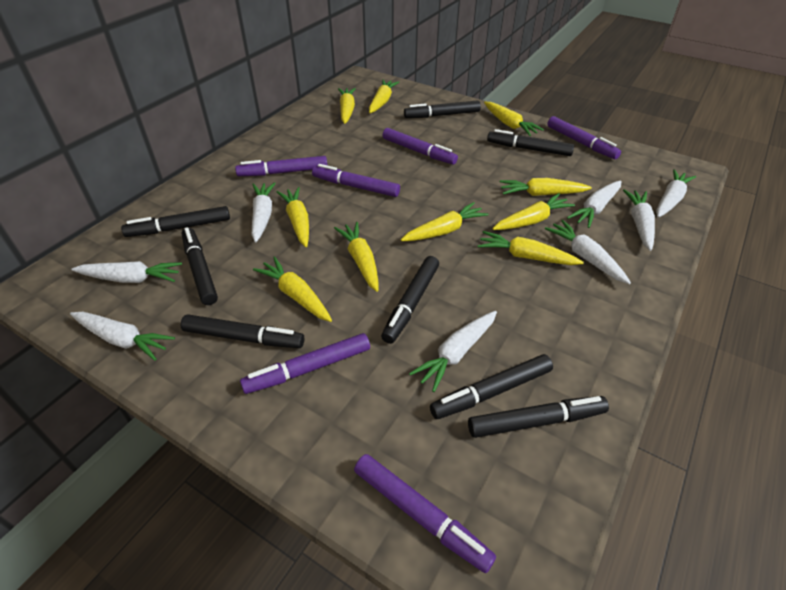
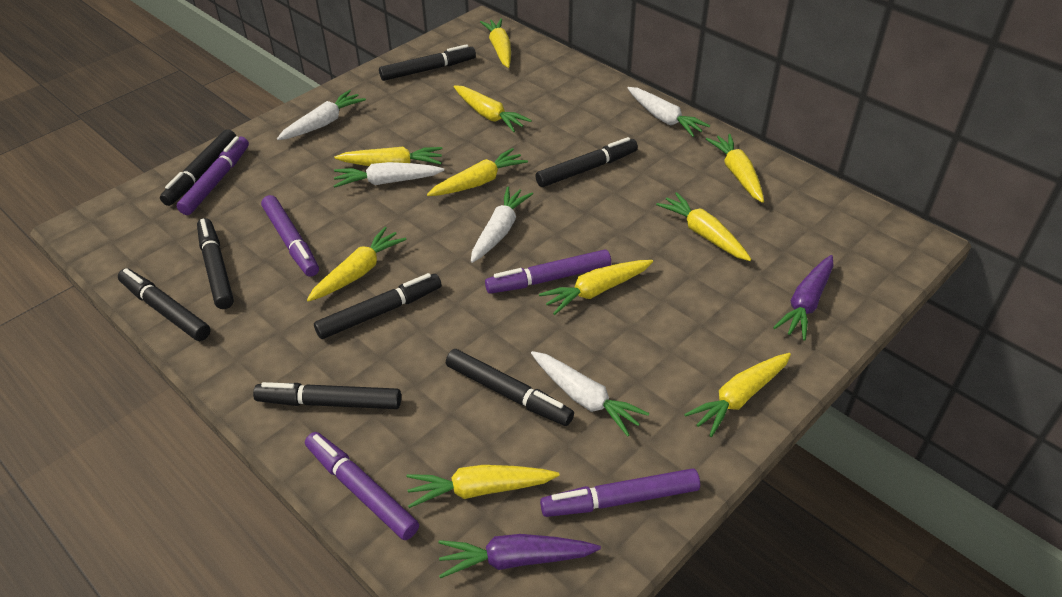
purple carrot: none = 0 -> [438,534,601,578] [773,255,833,341] = 2
purple marker: [235,156,327,176] [240,333,370,394] [312,164,400,197] [354,454,496,573] [382,128,458,165] [547,116,621,159] = 6 -> [177,136,249,215] [261,195,319,277] [305,432,419,540] [485,249,611,294] [540,468,700,517] = 5
white carrot: [70,312,175,361] [71,261,182,283] [252,182,276,242] [409,311,497,392] [545,220,631,284] [567,180,622,228] [623,189,655,251] [656,169,696,218] = 8 -> [277,90,366,140] [334,162,444,188] [471,186,533,263] [531,351,649,437] [628,87,710,137] = 5

